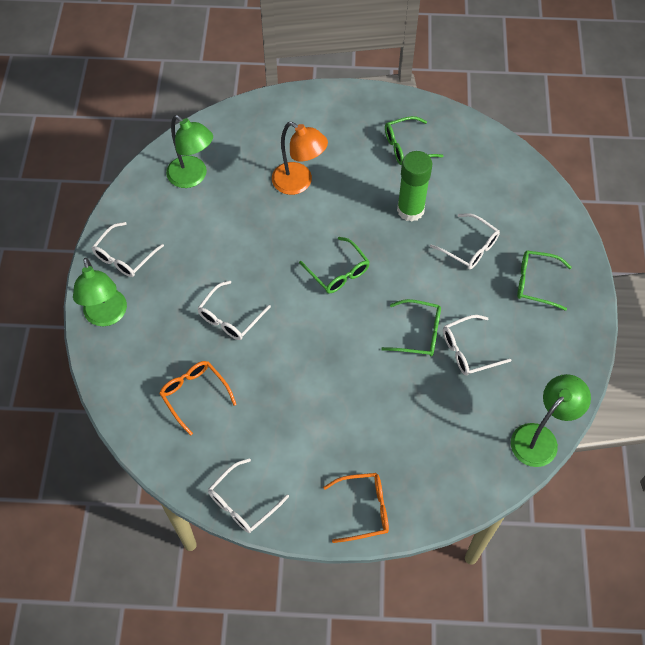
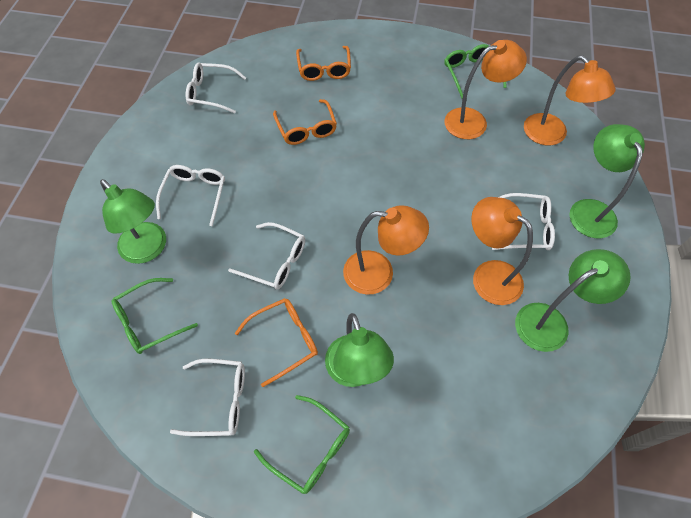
green glasses: [299,237,370,293] [381,299,441,356] [385,116,443,165] [517,250,572,311] = 4 -> [112,278,198,354] [254,395,350,494] [445,44,507,98] = 3
green glue stick: [397,151,432,222] = 1 -> none = 0
green lamp: [73,258,127,326] [166,115,213,188] [511,374,591,467] = 3 -> [100,179,166,264] [325,313,394,387] [515,249,631,352] [569,124,645,238] = 4
orange glasses: [159,361,237,436] [323,473,389,543] = 2 -> [235,298,318,387] [273,99,337,145] [296,46,351,81] = 3
orange lamp: [272,122,328,195] = 1 -> [343,205,429,295] [444,40,527,139] [471,197,533,305] [524,55,616,145] = 4

